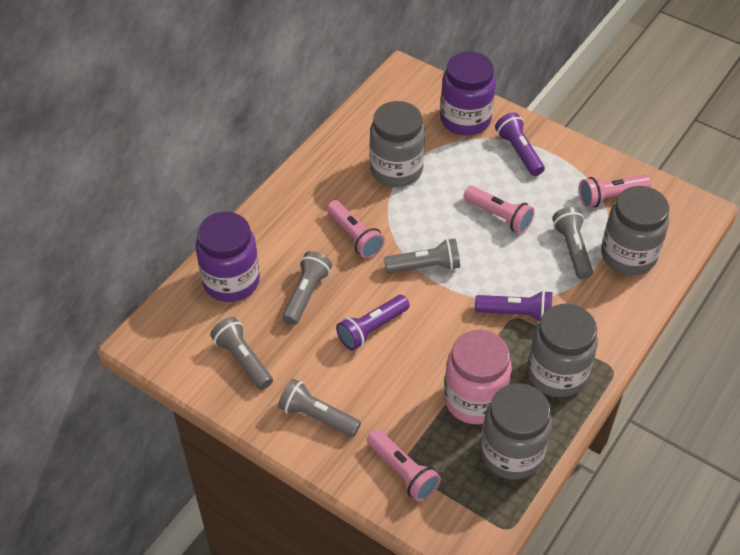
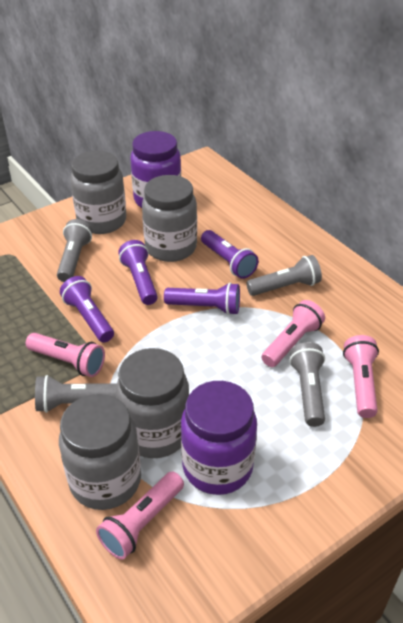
grey flashlight: [210,317,273,390] [278,379,361,437] [282,251,332,325] [384,239,460,273] [552,207,593,279] = 5 -> [35,375,117,413] [57,219,92,282] [246,255,322,296] [289,342,325,427] = 4
pink jar: [444,330,512,424] = 1 -> none = 0
purple flashlight: [336,295,410,350] [475,290,552,322] [495,113,545,176] = 3 -> [60,276,114,343] [118,240,158,305] [164,283,240,315] [201,230,259,279] = 4

